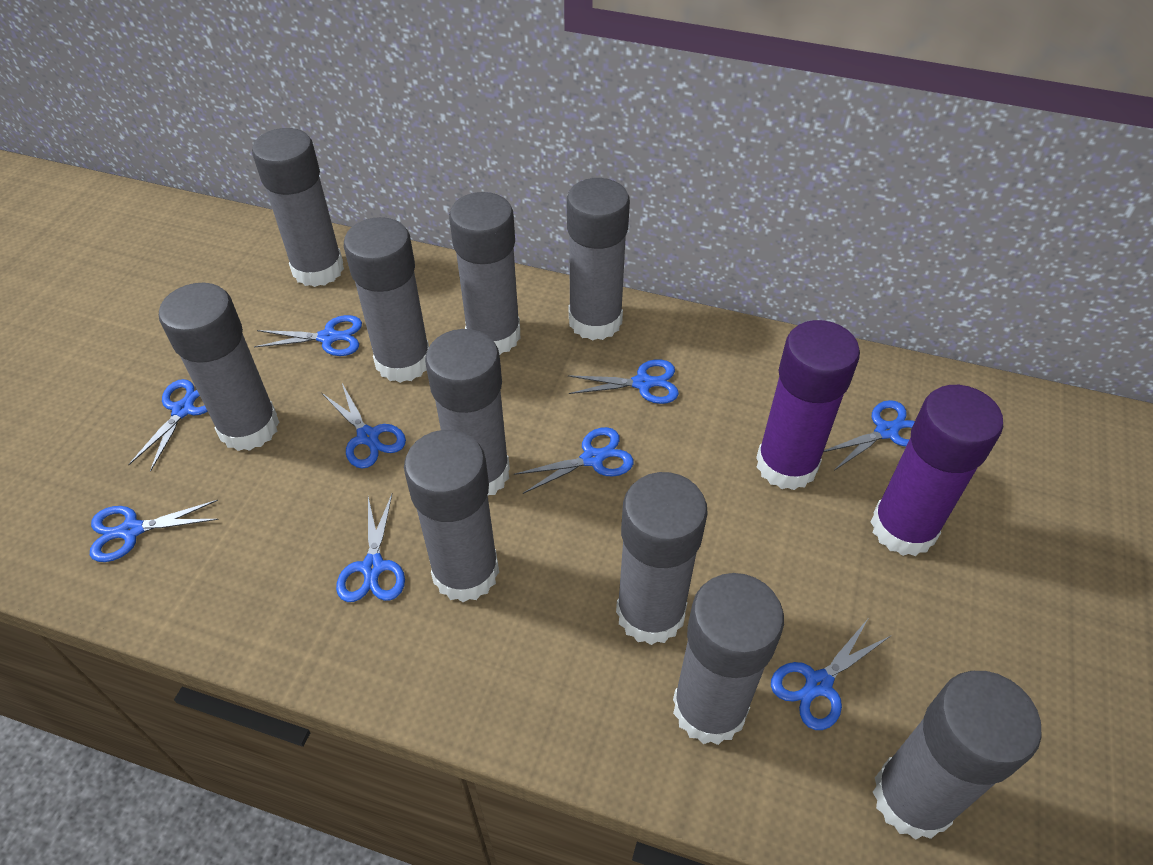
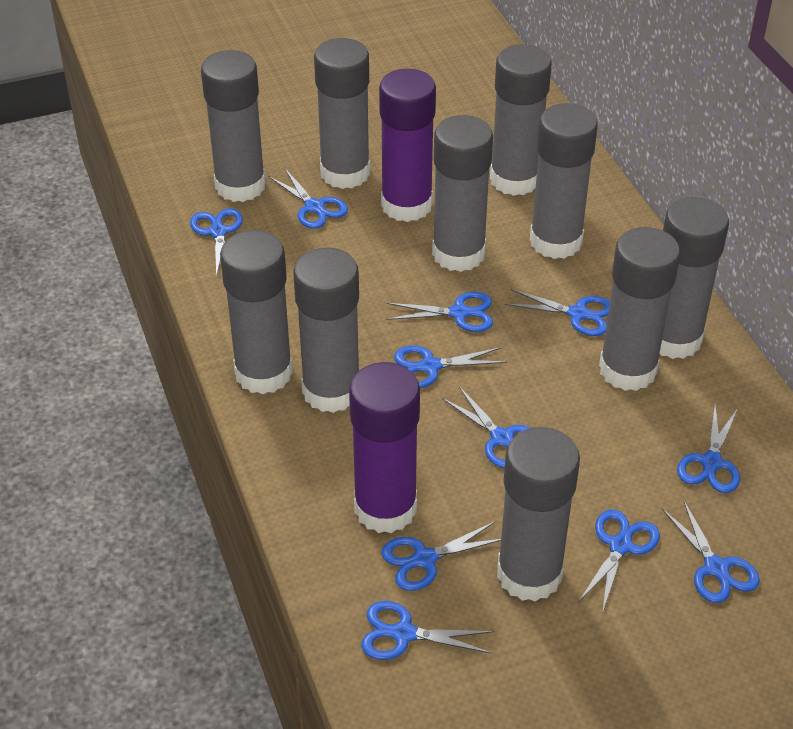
blue scissors: [90,500,219,562] [128,379,208,472] [254,315,362,356] [322,383,406,468] [336,494,405,602] [514,427,634,494] [568,359,679,404] [771,619,891,730] [824,400,915,470] = 9 -> [190,208,243,277] [268,167,348,229] [361,601,494,660] [382,521,501,591] [386,292,493,332] [394,346,507,388] [441,386,530,468] [505,289,610,336] [578,510,660,614] [662,500,760,603] [677,406,740,493] = 11

